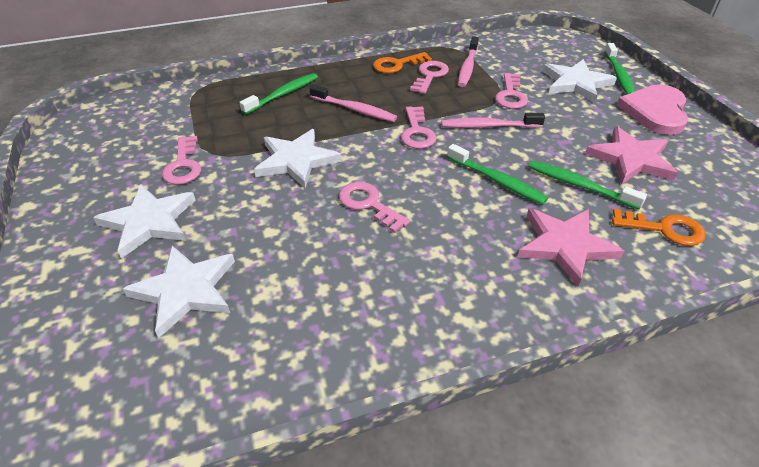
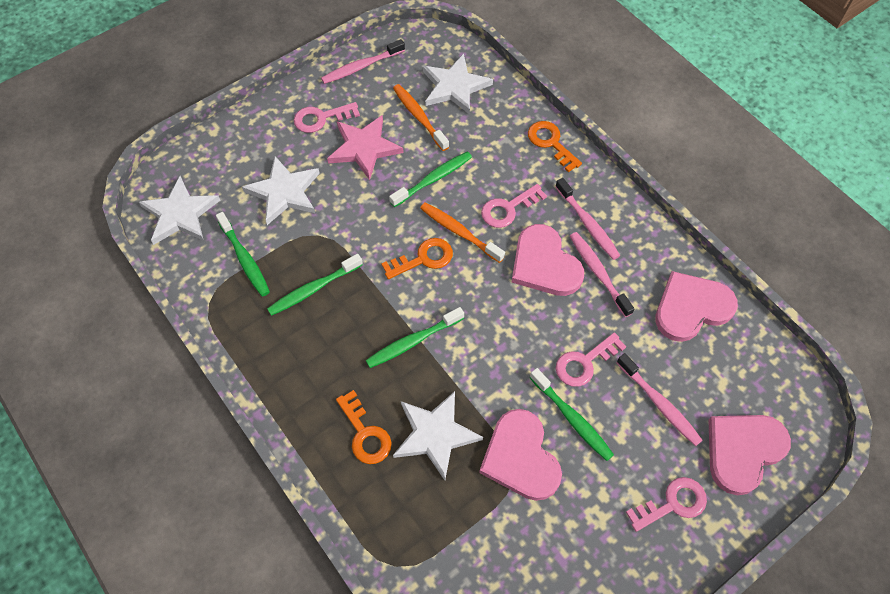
green toothbrush: [239,73,318,115] [447,144,548,204] [528,161,647,210] [604,43,635,94] = 4 -> [216,212,270,297] [267,254,363,316] [366,307,464,368] [389,152,472,207] [530,368,614,461] = 5
orange key: [373,52,432,73] [612,209,705,246] = 2 -> [336,390,392,464] [381,238,453,279] [528,121,582,173] = 3
orange toothbrush: none = 0 -> [393,84,449,151] [420,202,505,263] = 2
pink heart: [617,84,688,135] = 1 -> [479,409,562,501] [512,224,584,296] [655,271,738,342] [708,415,791,495] = 4
pink key: [162,136,201,185] [339,182,410,233] [401,106,436,149] [410,61,449,94] [495,73,528,109] = 5 -> [294,102,360,133] [481,184,547,228] [556,332,626,387] [626,477,707,532] = 4
pink star: [518,209,624,286] [585,126,678,184] = 2 -> [327,115,404,180] = 1
pink toothbrush: [310,84,397,122] [442,113,545,128] [458,36,479,87] = 3 -> [321,39,405,84] [555,178,620,260] [570,232,635,317] [617,353,703,446] = 4

